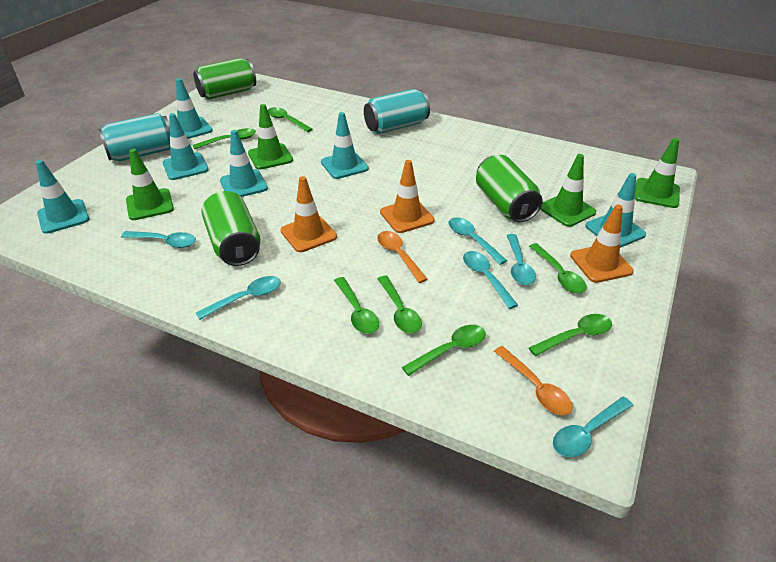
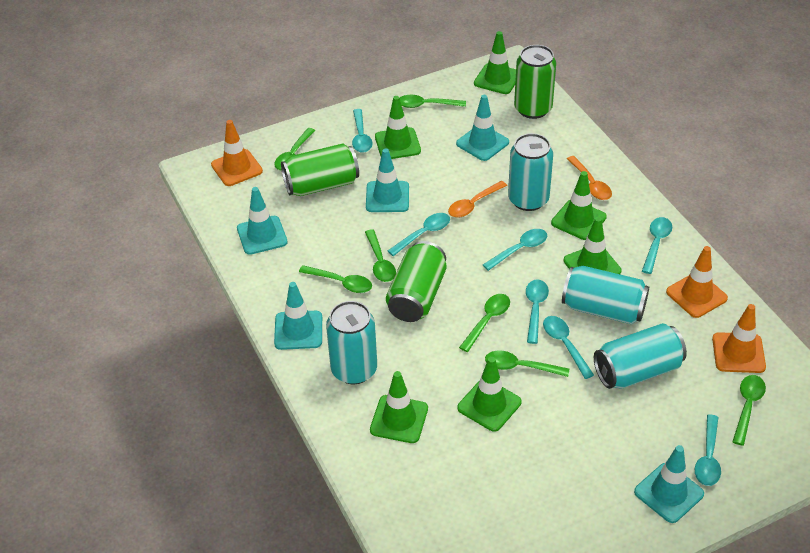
green traffic cone: [126,149,174,220] [248,104,293,170] [540,154,596,227] [635,138,680,208] = 4 -> [370,371,428,443] [375,96,421,159] [457,357,522,432] [474,31,516,94] [551,171,607,240] [564,217,622,274] = 6
turquoise can: [98,113,171,161] [364,89,430,134] = 2 -> [326,301,377,384] [508,133,553,211] [562,266,649,324] [594,323,687,389] = 4
turquoise spoon: [121,231,196,248] [196,276,281,320] [448,217,507,265] [463,251,518,309] [507,234,536,285] [553,397,633,457] = 6 -> [352,109,372,153] [388,213,450,256] [483,229,547,271] [526,279,549,344] [543,316,594,379] [642,217,672,274] [695,415,721,486] = 7
turquoise traffic cone: [36,160,89,234] [163,113,208,180] [176,78,213,139] [220,130,268,197] [321,112,369,179] [585,173,646,248] = 6 -> [237,187,288,255] [274,282,322,350] [366,148,409,212] [456,95,509,161] [634,445,704,523] = 5

